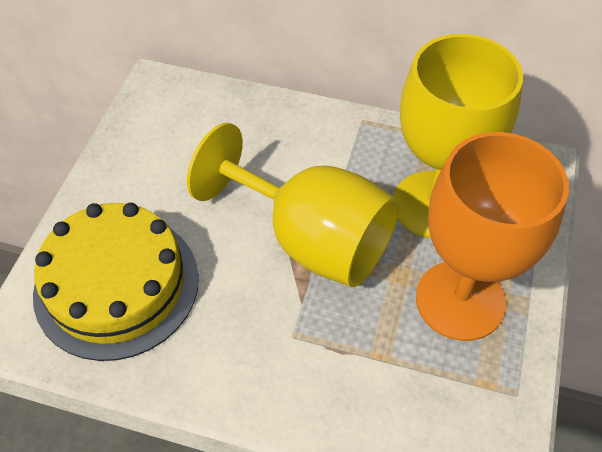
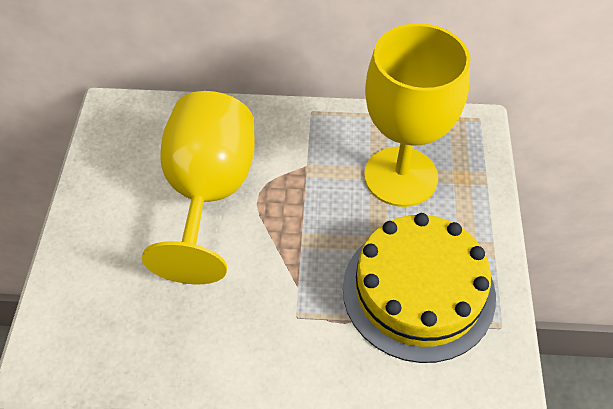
orange goblet: [416,132,569,341] = 1 -> none = 0

